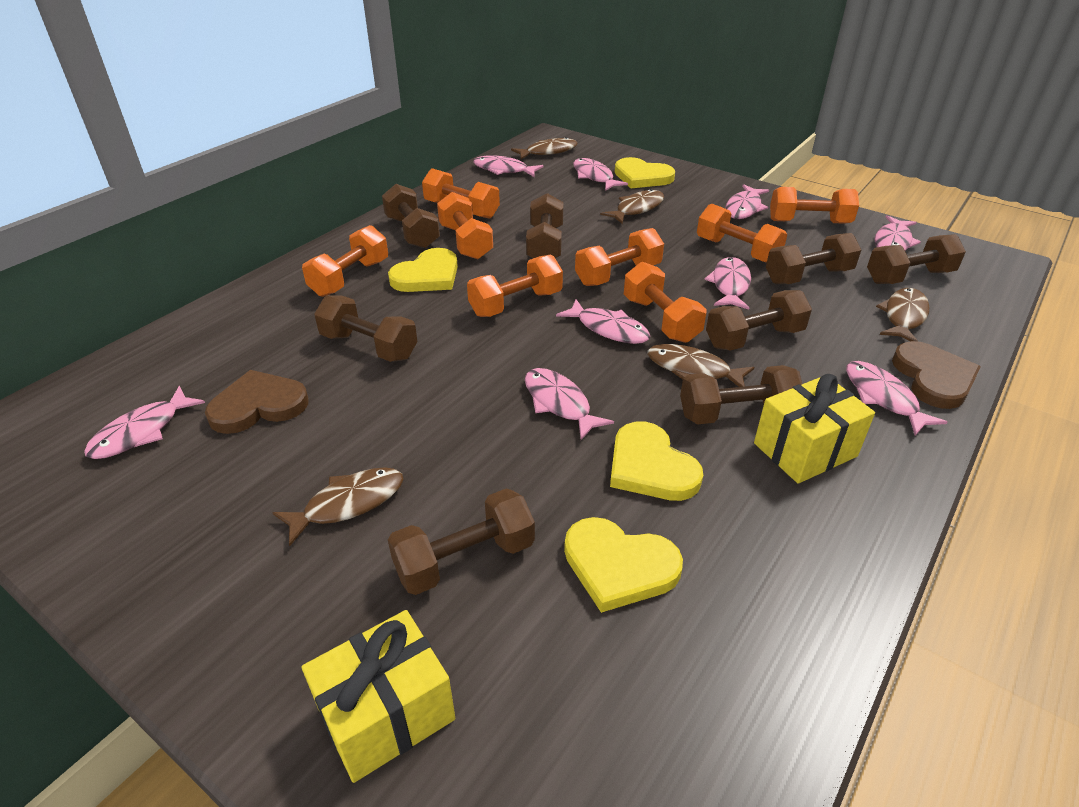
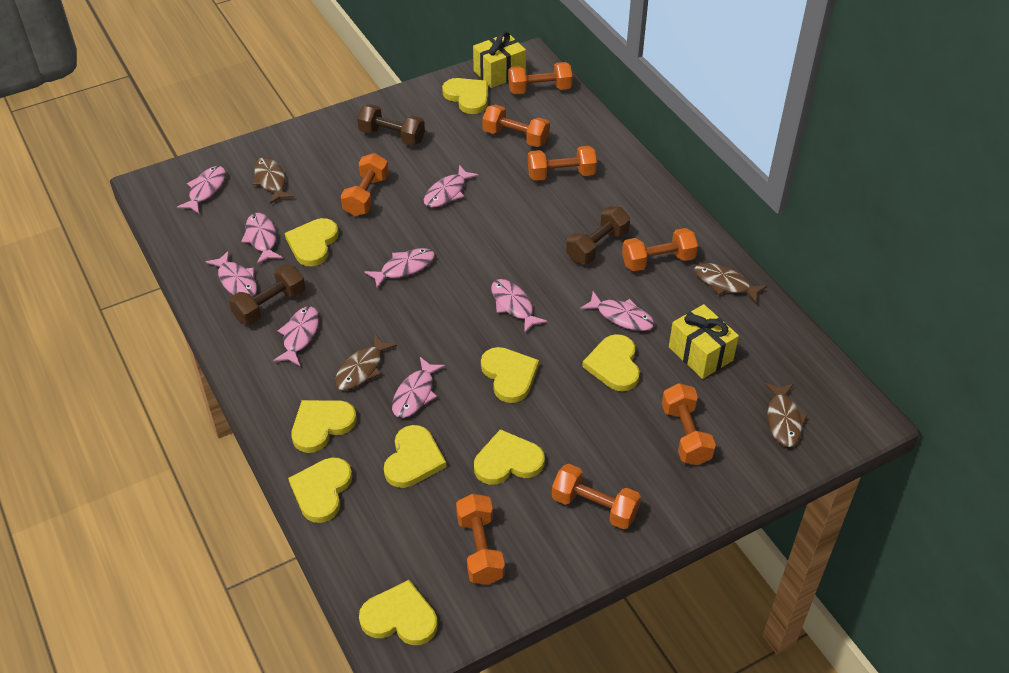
brown dumbbell: [314,295,418,362] [382,184,440,248] [388,488,535,595] [526,193,563,258] [680,365,802,424] [706,290,812,351] [766,233,861,284] [867,234,966,284] = 8 -> [229,264,305,325] [357,104,425,146] [566,206,630,264] = 3
brown fish: [273,467,404,546] [511,137,578,159] [600,189,664,224] [647,344,755,387] [876,288,929,342] = 5 -> [252,157,294,204] [335,334,397,390] [694,263,767,304] [765,383,808,447] = 4
brown heart: [205,370,309,434] [892,341,981,409] = 2 -> none = 0
yellow heart: [388,248,458,292] [564,517,683,613] [610,421,703,501] [615,157,675,188] = 4 -> [285,218,339,266] [288,457,352,523] [292,400,357,453] [359,580,438,645] [384,425,446,488] [442,78,488,114] [474,429,545,485] [481,347,539,403] [582,334,640,391] = 9

